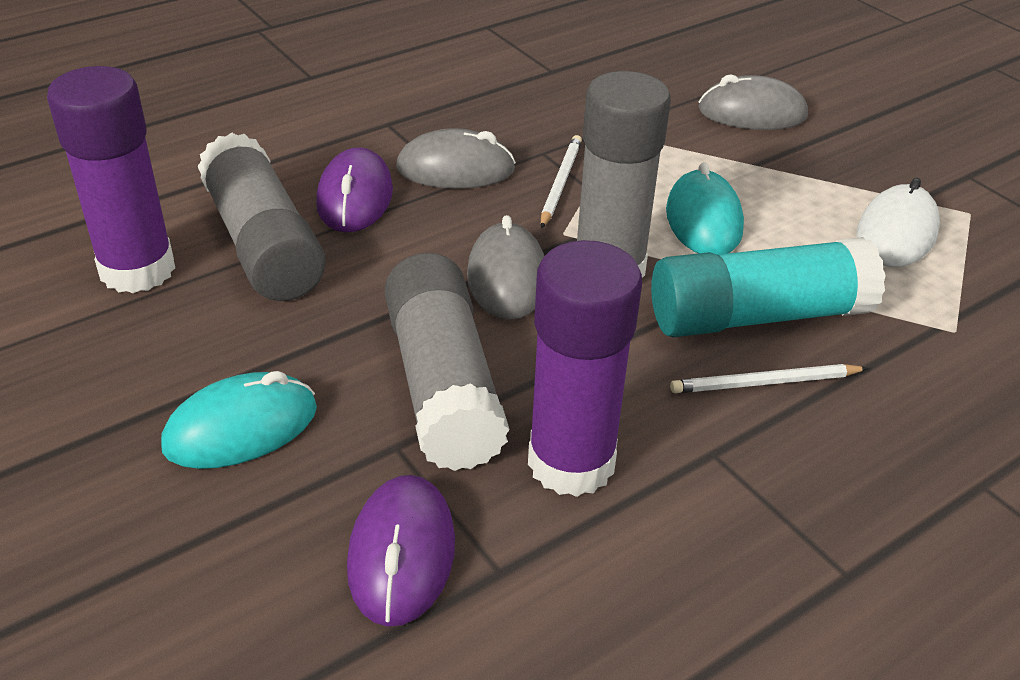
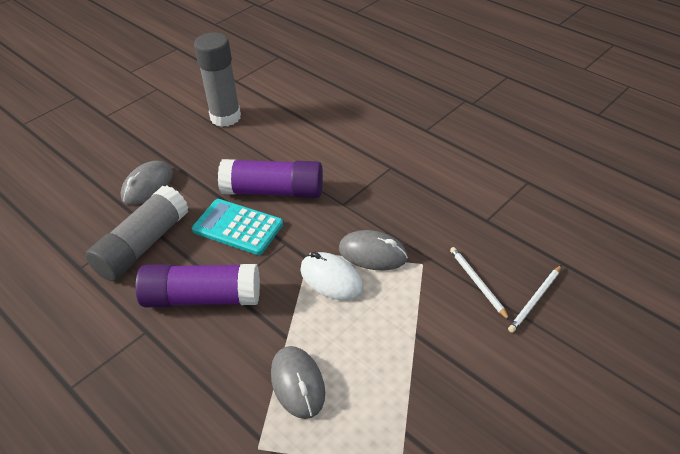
grey glue stick: [197,132,326,301] [385,253,510,471] [577,71,671,277] = 3 -> [85,186,189,281] [194,32,241,127] = 2
purple mouse: [316,147,393,232] [347,475,455,627] = 2 -> none = 0
turquoise calculator: none = 0 -> [192,199,283,255] = 1
turquoise glue stick: [651,237,886,337] = 1 -> none = 0
turquoise mouse: [161,371,317,469] [666,162,744,255] = 2 -> none = 0

